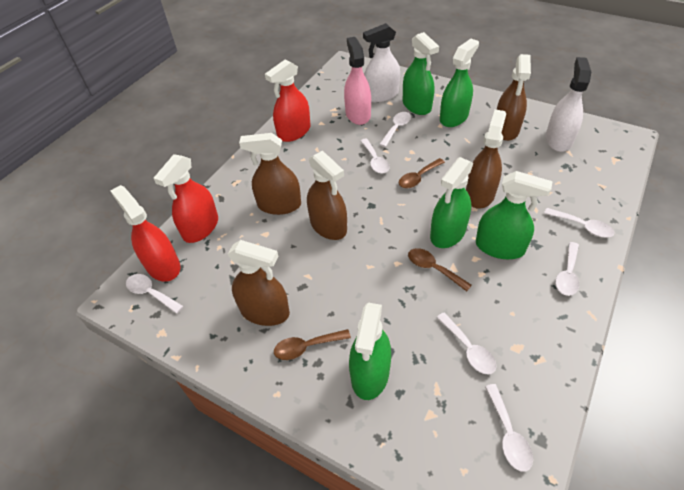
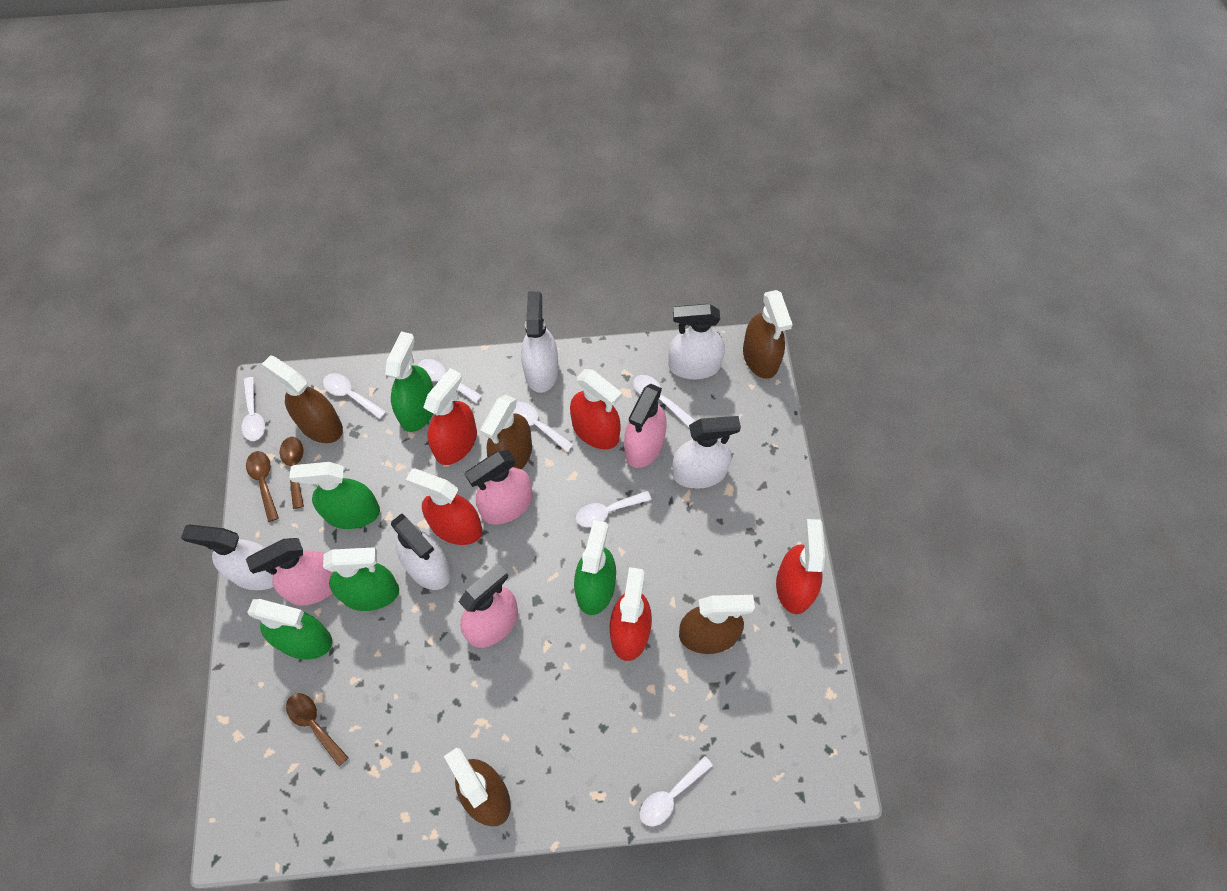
pink spray bottle: [344,37,371,125] = 1 -> [246,538,333,606] [459,564,518,648] [465,450,533,524] [624,384,667,468] = 4
red spray bottle: [110,185,180,282] [154,154,218,243] [265,59,310,142] = 3 -> [406,468,482,545] [423,368,477,465] [570,369,622,449] [610,567,652,661] [776,519,825,614] = 5
white spray bottle: [363,23,400,103] [546,57,591,152] = 2 -> [181,524,277,590] [391,513,451,590] [521,292,559,393] [668,304,725,379] [672,416,741,489] = 5

